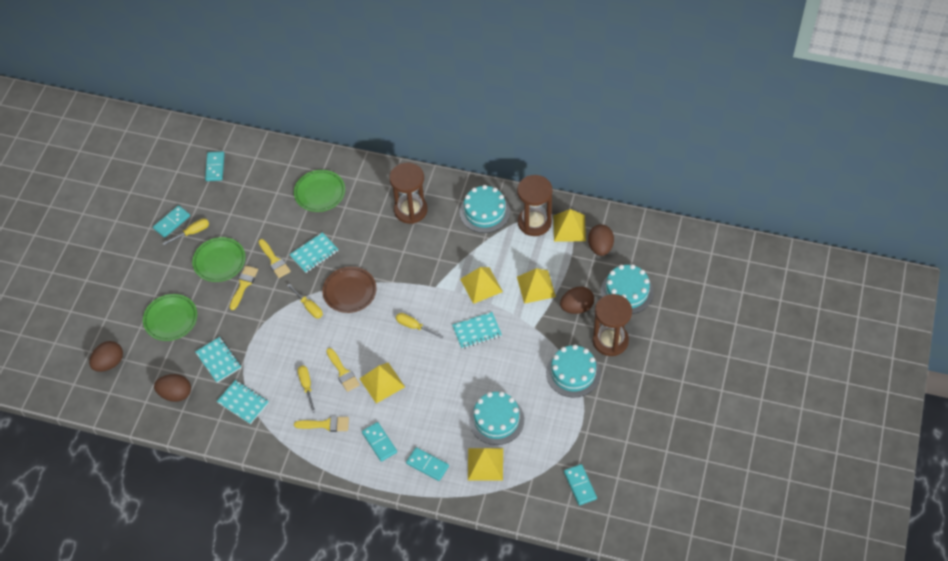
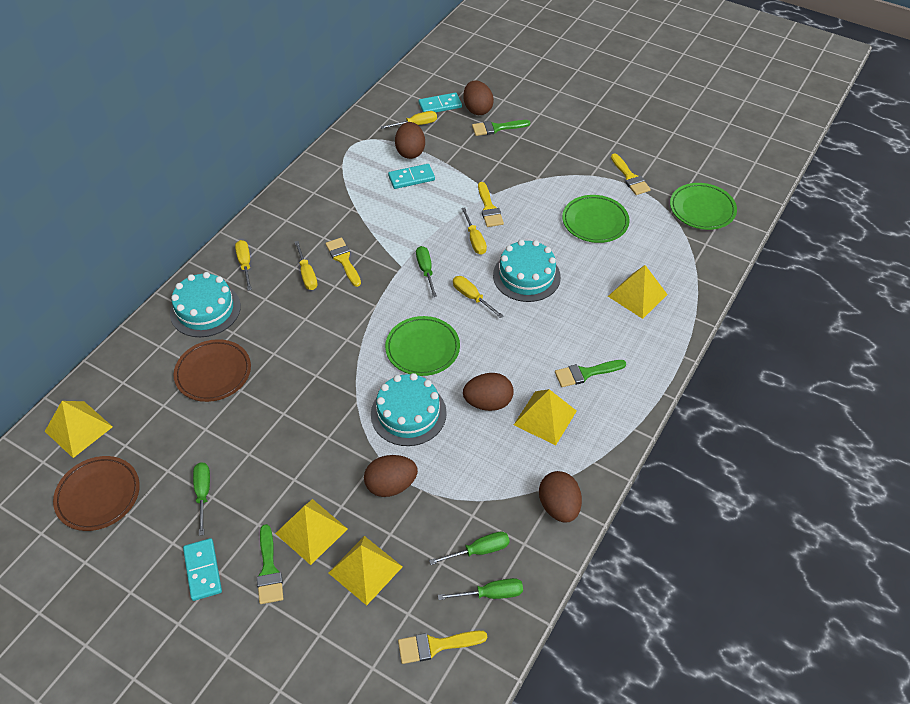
brown egg: [89,341,123,372] [154,374,191,402] [560,286,594,314] [588,224,614,256] = 4 -> [364,455,418,497] [395,122,425,159] [463,80,494,115] [463,373,514,411] [539,471,582,523] = 5
brown hourglass: [389,163,427,224] [517,175,552,236] [593,294,632,356] = 3 -> none = 0
brown plate: [322,267,377,313] = 1 -> [53,456,140,531] [174,339,251,402] = 2
green brush: none = 0 -> [257,524,283,604] [472,120,530,136] [555,360,626,387] = 3
green screwdriver: none = 0 -> [193,462,210,536] [416,246,437,297] [429,531,510,565] [438,578,523,600] = 4
turquoise cake: [460,185,510,233] [469,391,524,445] [546,345,601,397] [601,264,654,314] = 4 -> [170,272,241,337] [371,373,447,446] [493,240,561,302] = 3
turquoise domino: [153,205,190,238] [205,151,224,181] [362,422,397,462] [406,447,449,481] [564,464,597,505] = 5 -> [183,538,222,601] [388,164,435,189] [418,93,462,112] = 3
turquoise notebook: [195,337,241,383] [217,380,269,424] [289,232,339,273] [452,312,502,349] = 4 -> none = 0
yellow screwdriver: [163,218,209,245] [287,284,323,319] [298,366,315,413] [396,313,443,338] = 4 -> [235,240,252,290] [295,241,318,290] [381,111,437,129] [453,276,504,318] [461,207,487,255] = 5

